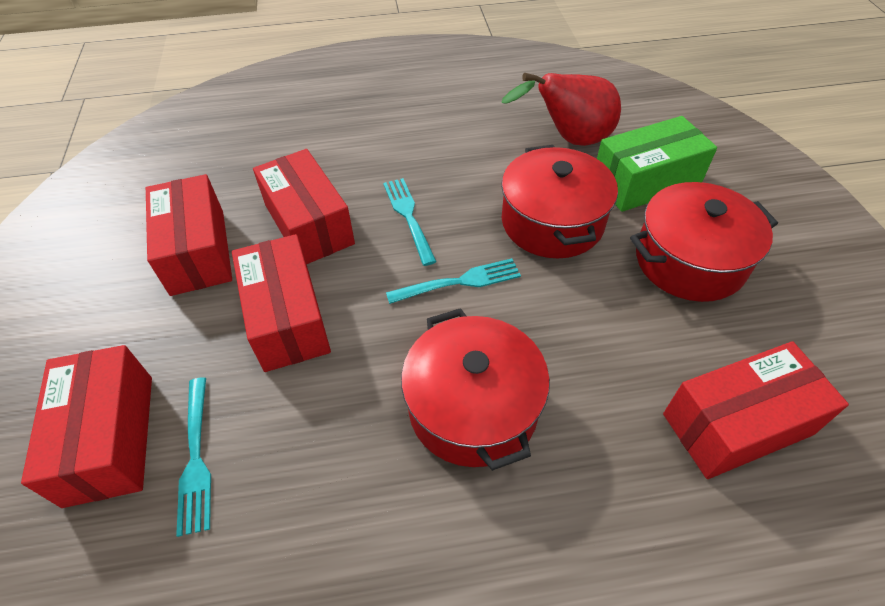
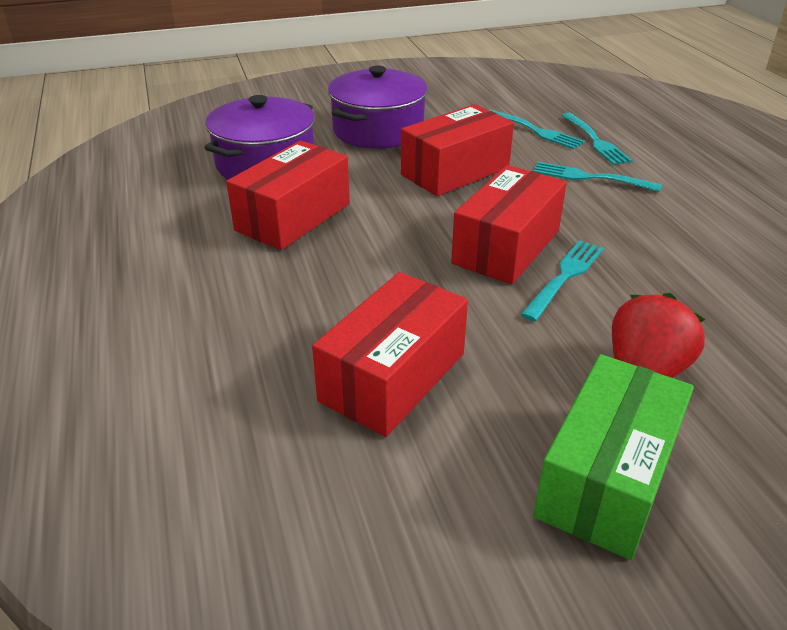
purple pot: none = 0 -> [204,95,315,179] [328,66,428,149] = 2
red box: [21,345,152,508] [146,174,232,296] [232,234,331,372] [253,149,355,264] [663,341,849,479] = 5 -> [226,140,350,250] [312,272,468,437] [401,104,514,196] [451,165,567,284] = 4
red pear: [502,73,621,146] = 1 -> none = 0
red pot: [401,308,550,471] [501,145,618,258] [630,182,778,302] = 3 -> none = 0
red strawberry: none = 0 -> [612,293,705,378] = 1
turquoise fork: [176,377,211,537] [383,178,437,266] [386,258,521,304] = 3 -> [489,110,585,149] [520,240,604,321] [533,162,662,192] [561,112,633,165] = 4

